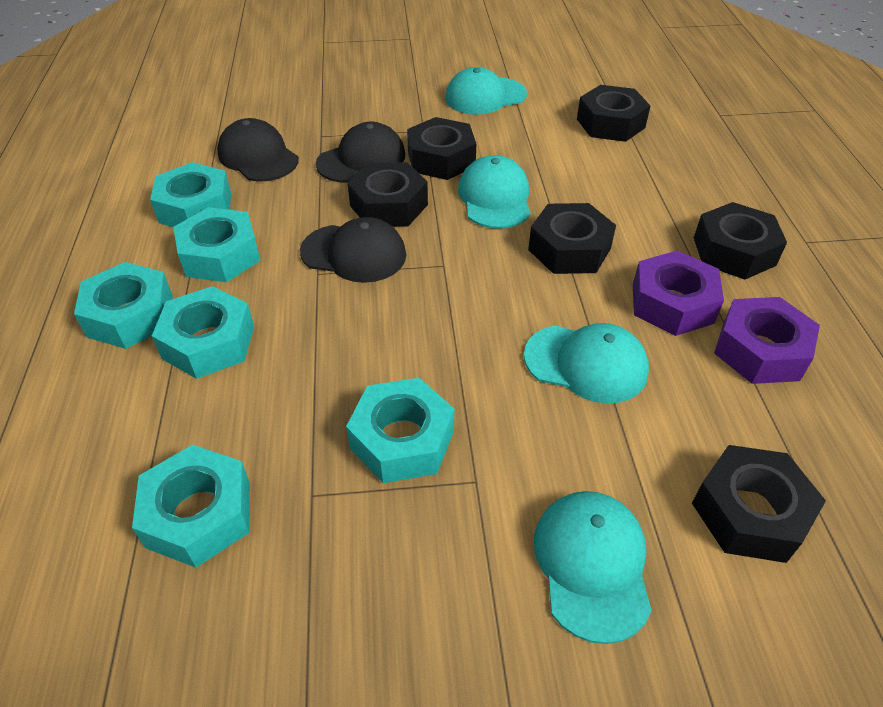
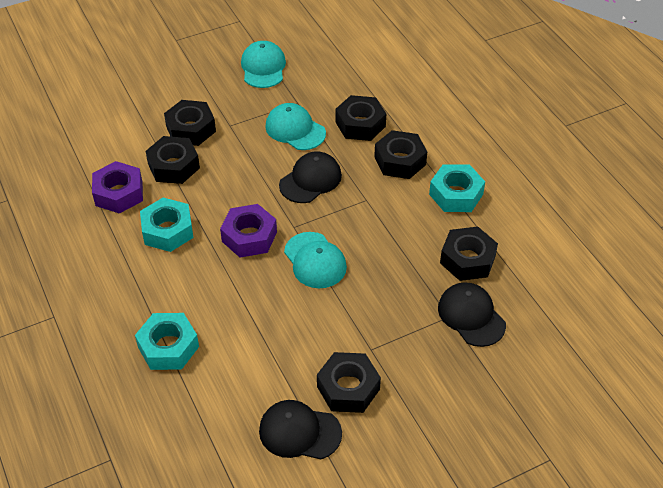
turquoise cap: [445,67,527,115] [458,155,530,229] [524,323,649,404] [534,491,652,644] = 4 -> [241,41,286,88] [265,103,326,150] [284,232,347,288] = 3
turquoise nut: [74,262,173,349] [132,445,250,568] [150,162,231,227] [152,286,254,379] [173,207,260,282] [346,378,454,483] = 6 -> [135,313,199,370] [140,198,194,252] [429,164,485,212] = 3

